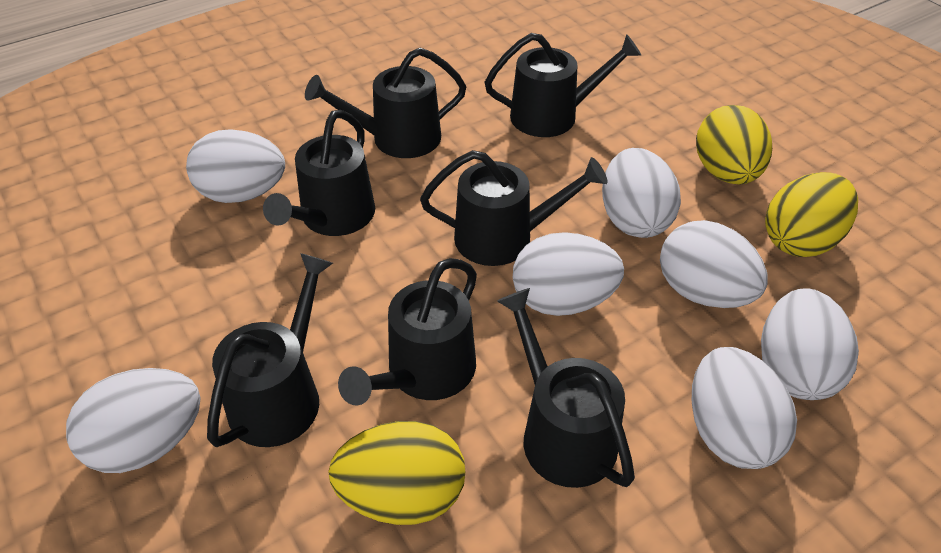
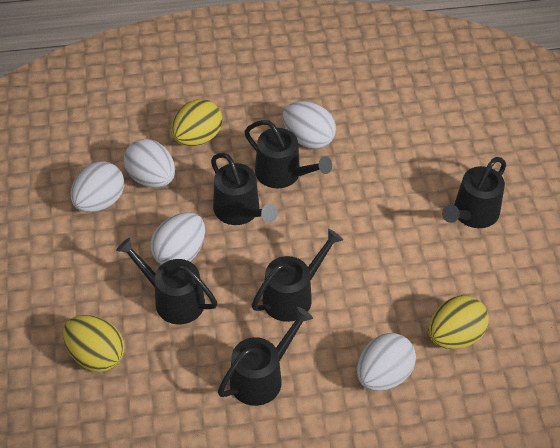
black watering can: [207,253,333,447] [263,110,375,236] [305,48,467,158] [338,258,477,405] [420,150,608,266] [485,33,641,137] [497,288,635,488] = 7 -> [116,238,217,324] [211,153,278,225] [218,307,313,406] [245,120,332,188] [252,229,343,322] [442,157,506,228] = 6
white egg: [66,368,201,473] [186,129,285,203] [513,232,624,316] [602,148,681,238] [660,220,768,308] [692,347,797,469] [761,288,859,400] = 7 -> [71,161,124,212] [124,139,175,188] [150,213,205,265] [282,101,336,149] [357,333,416,391] = 5

